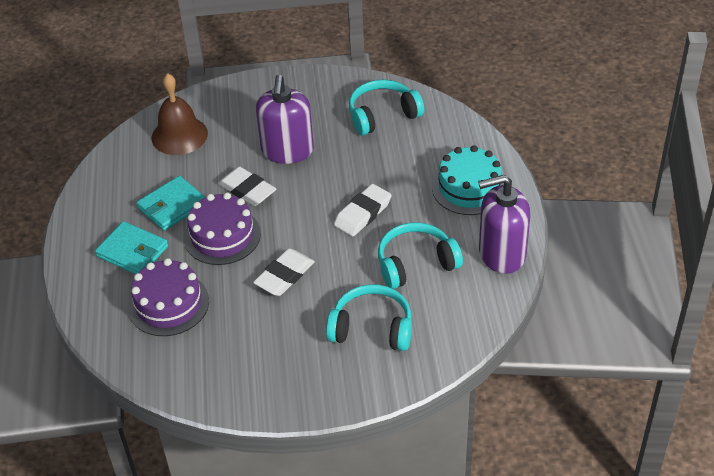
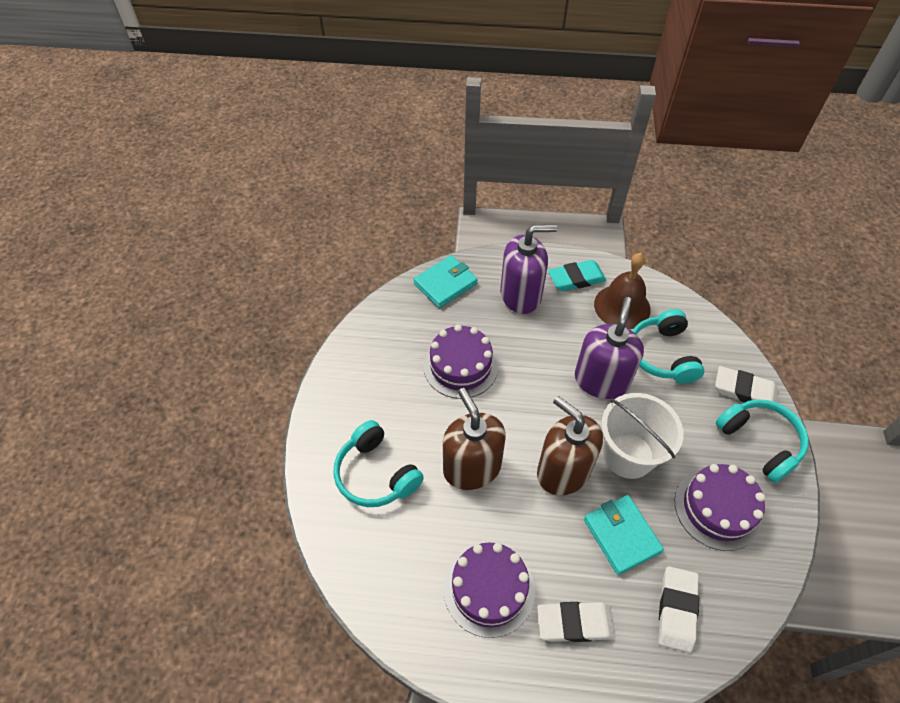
brown soap dispenser: none = 0 -> [443,388,506,490] [537,396,603,496] = 2
purple cake: [128,258,209,336] [184,193,261,265] = 2 -> [423,324,498,399] [444,542,535,638] [675,464,765,551] = 3
turquoise cake: [432,145,504,215] = 1 -> none = 0
turquoise eraser: none = 0 -> [548,260,607,291] = 1
white bucket: none = 0 -> [601,393,684,479] = 1

